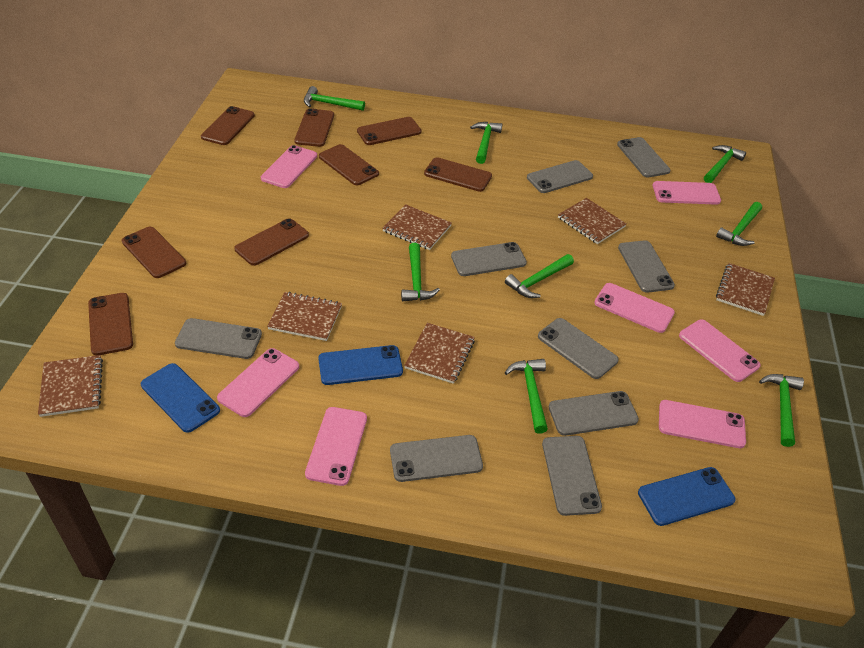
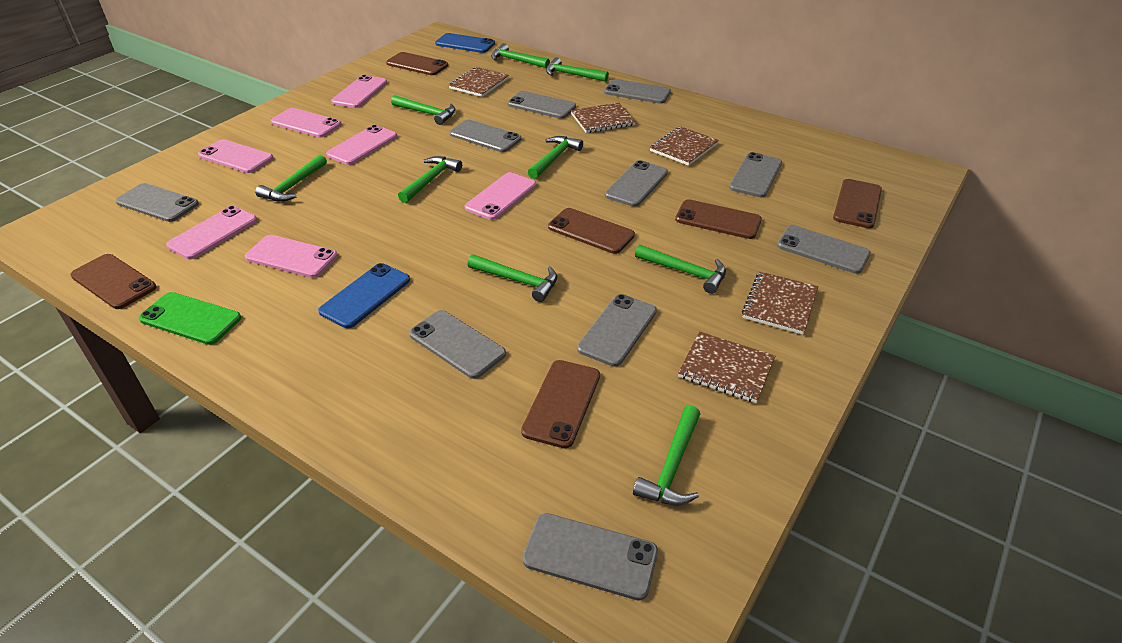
blue phone: [141,363,220,433] [318,345,403,385] [638,467,736,526] = 3 -> [318,263,410,328] [435,33,495,53] = 2
brown notebook: [38,355,103,417] [267,292,342,341] [382,204,452,250] [404,323,475,384] [558,198,626,244] [716,263,775,316] = 6 -> [449,67,509,97] [571,102,636,133] [650,126,719,166] [678,332,775,403] [742,271,818,335] = 5
brown phone: [88,293,133,356] [122,227,186,278] [201,106,255,145] [234,218,309,266] [294,108,334,147] [319,144,379,185] [357,117,421,145] [424,157,492,192] = 8 -> [70,254,156,309] [386,52,448,75] [521,360,600,449] [548,208,635,254] [675,199,762,239] [833,179,882,228] = 6
green hammer: [304,86,365,111] [401,243,440,301] [470,122,502,164] [505,254,574,298] [505,359,548,434] [704,145,746,183] [716,202,762,246] [759,374,804,447] = 8 -> [255,154,327,202] [391,95,456,125] [398,156,462,203] [468,255,557,302] [491,43,550,68] [528,136,583,179] [546,57,609,82] [633,405,700,506] [635,245,726,294] = 9
green phone: none = 0 -> [139,292,241,345] = 1
grey phone: [175,318,262,359] [390,435,483,482] [451,242,527,276] [527,160,593,193] [538,318,619,379] [542,436,602,516] [549,391,639,436] [617,137,671,178] [618,240,675,293] = 9 -> [115,183,199,222] [409,310,506,379] [450,119,521,152] [508,91,576,119] [522,513,658,601] [577,294,657,367] [604,79,671,104] [605,160,668,207] [729,152,782,197] [777,225,871,274] = 10

